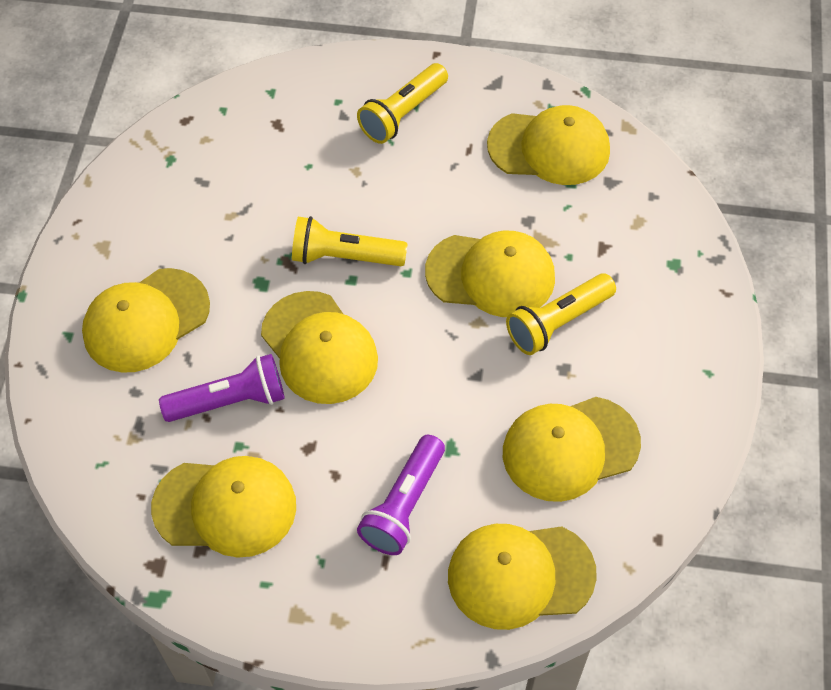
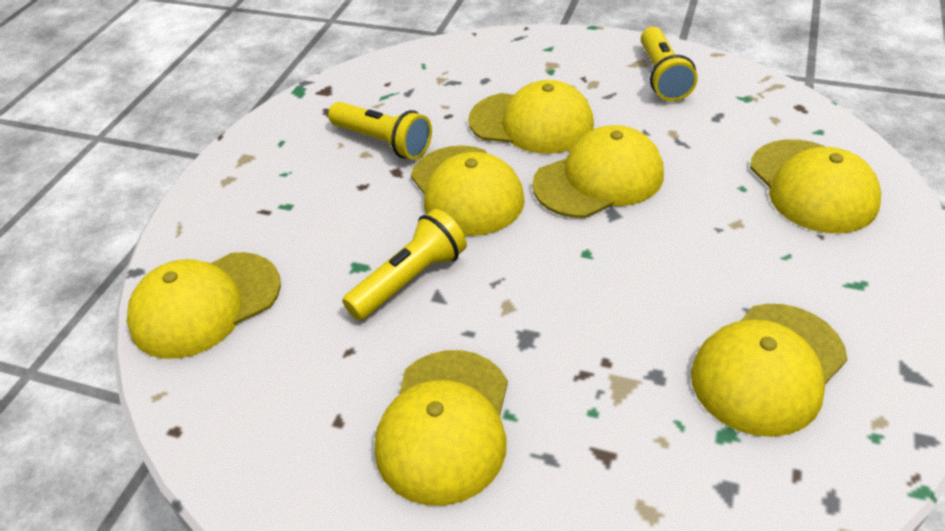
purple flashlight: [159,354,285,422] [357,435,445,555] = 2 -> none = 0

